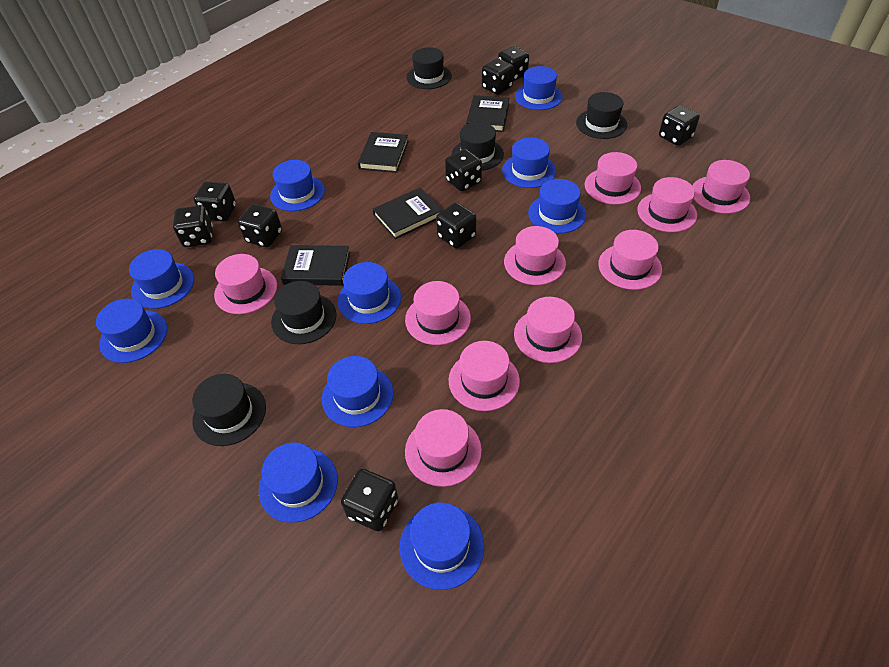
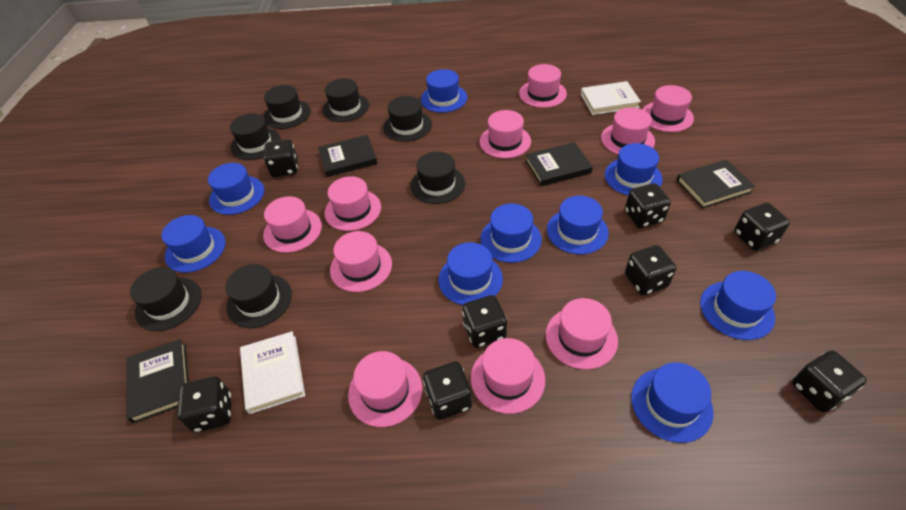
black dice: [173,205,213,247] [194,181,236,221] [238,204,282,248] [341,469,398,531] [436,202,476,249] [445,149,482,191] [482,58,514,95] [498,46,529,81] [659,105,700,146] = 9 -> [177,376,231,432] [263,139,298,177] [423,361,472,420] [462,295,507,348] [625,183,671,228] [625,245,676,295] [734,203,790,251] [792,350,867,412] = 8
black hat: [192,374,266,446] [271,281,337,344] [407,47,452,89] [452,122,504,171] [576,92,627,139] = 5 -> [130,267,201,331] [226,264,292,328] [230,113,281,160] [264,85,311,129] [322,78,369,122] [383,96,432,142] [410,152,465,204] = 7
blue hat: [96,299,167,363] [129,249,194,309] [259,443,338,523] [270,160,325,211] [322,356,394,427] [337,262,401,324] [400,502,484,590] [502,137,556,188] [515,66,563,110] [528,179,586,234] = 10 -> [162,215,226,273] [208,163,264,215] [421,69,467,113] [438,242,503,305] [480,203,542,263] [547,196,609,254] [605,143,663,195] [631,363,714,443] [700,271,776,340] = 9
white book: none = 0 -> [240,331,305,414] [581,81,641,115] = 2

